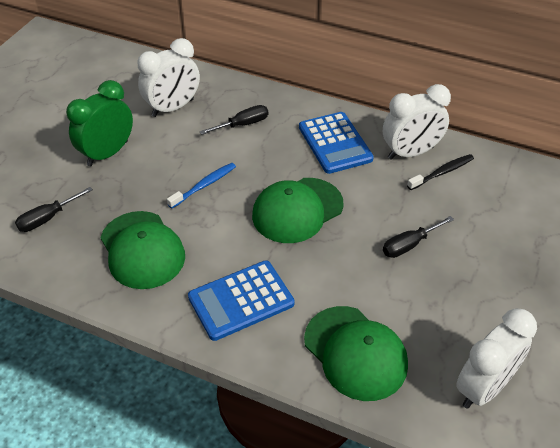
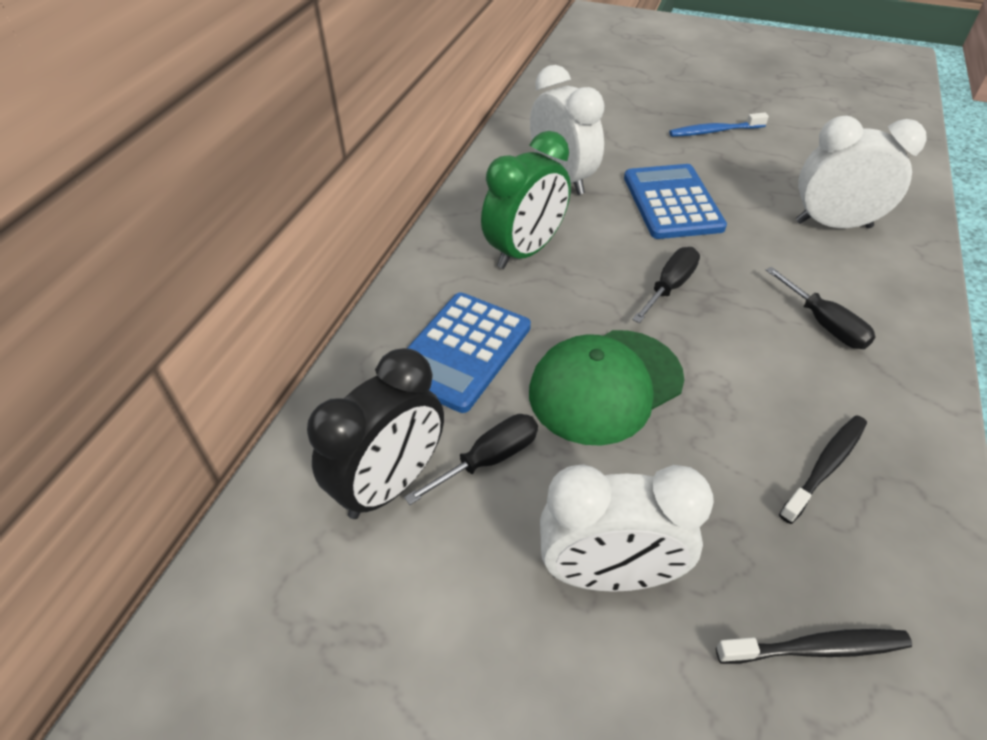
black clock: none = 0 -> [307,348,444,519] = 1
black toothbrush: [407,154,474,190] = 1 -> [716,629,912,664] [779,415,867,524] = 2
green cap: [100,211,185,289] [252,178,343,243] [304,306,408,401] = 3 -> [529,330,684,446] = 1

